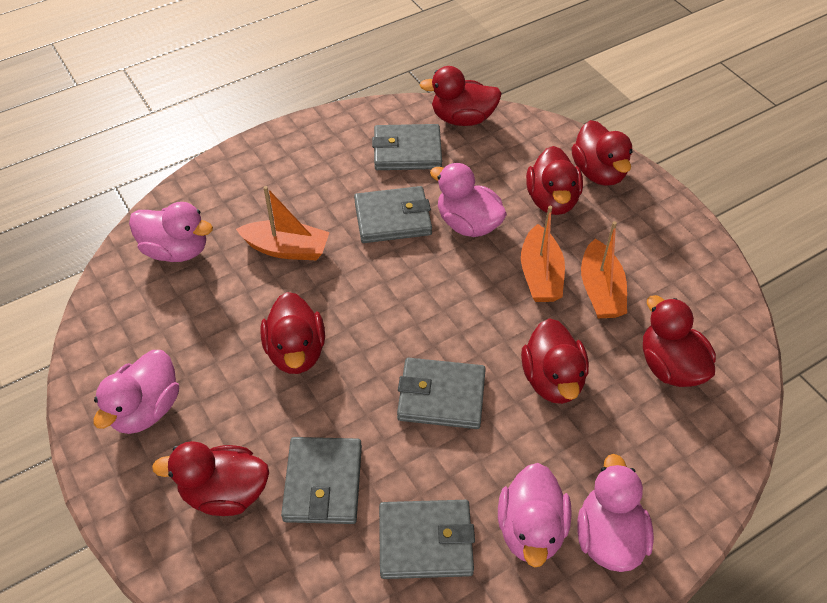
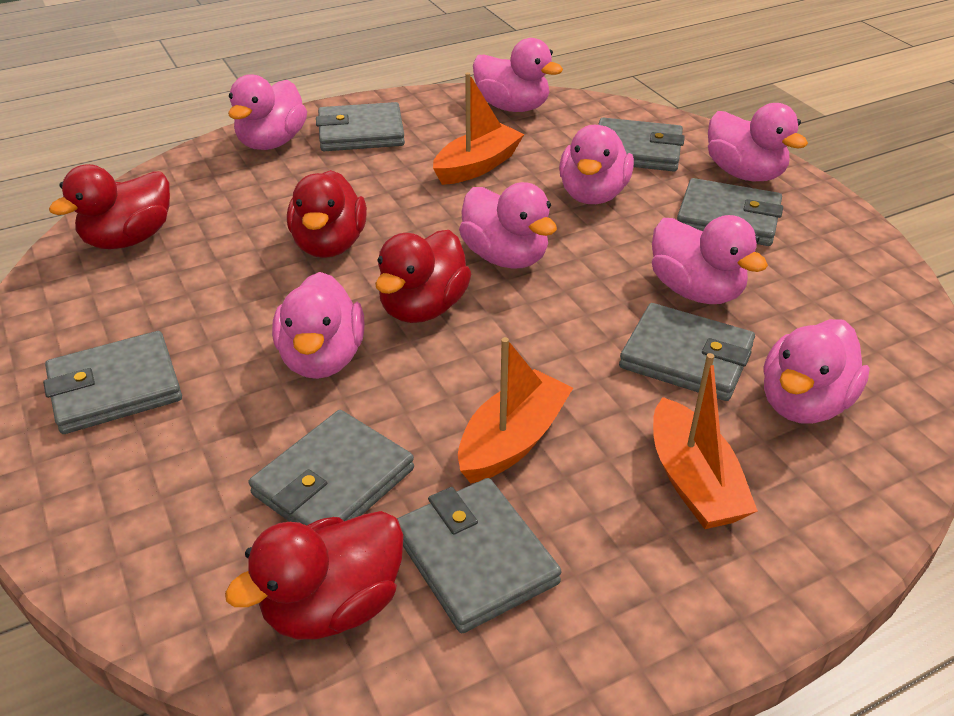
grey wallet: [281,437,362,524] [354,186,432,243] [372,124,442,170] [379,500,475,579] [397,358,486,429] = 5 -> [43,331,182,434] [249,410,414,526] [316,102,405,151] [397,478,562,633] [598,118,685,171] [619,303,755,401] [677,178,783,246] = 7
pink duck: [93,350,179,434] [129,202,213,262] [430,163,507,237] [498,463,572,567] [577,454,654,572] = 5 -> [228,74,307,150] [272,272,364,379] [459,182,557,269] [473,38,563,112] [559,125,634,204] [652,215,768,304] [708,103,808,181] [763,319,870,424] = 8
red duck: [152,441,269,516] [261,292,325,374] [420,66,502,126] [521,318,589,404] [526,146,583,215] [571,120,633,186] [643,295,716,387] = 7 -> [49,164,170,249] [225,511,404,639] [287,170,367,258] [375,230,471,323] = 4

